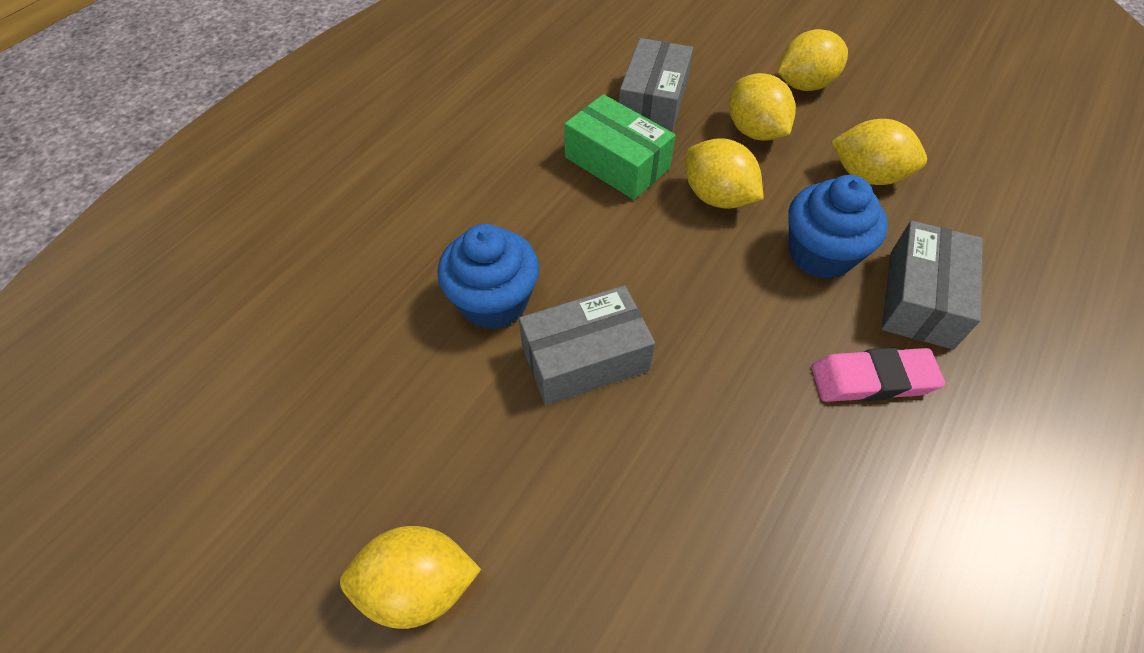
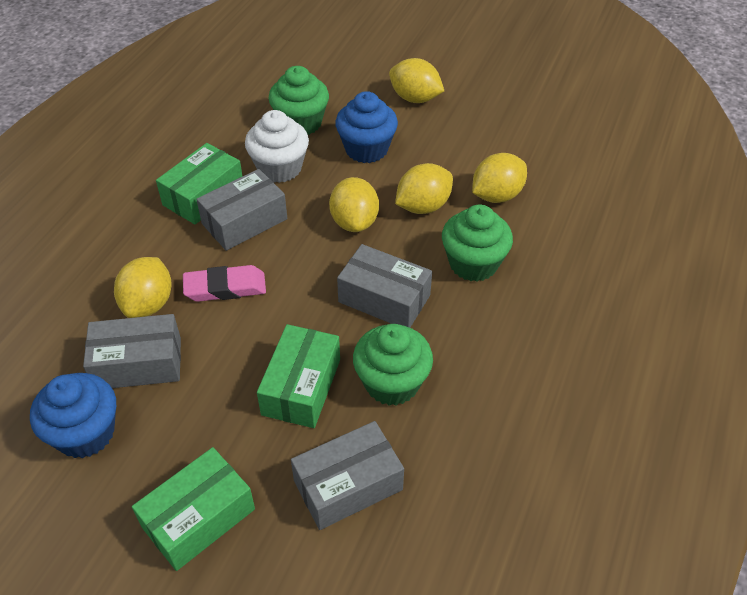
green box: [564,94,676,200] = 1 -> [132,447,255,571] [156,143,242,224] [257,324,340,428] = 3
green cupcake: none = 0 -> [268,66,329,135] [353,324,433,406] [442,204,513,282] = 3
grey box: [519,285,655,405] [619,38,693,133] [882,221,982,350] = 3 -> [83,314,181,388] [196,169,287,251] [291,421,404,530] [337,244,432,328] = 4
white cupcake: none = 0 -> [245,110,309,183] = 1

